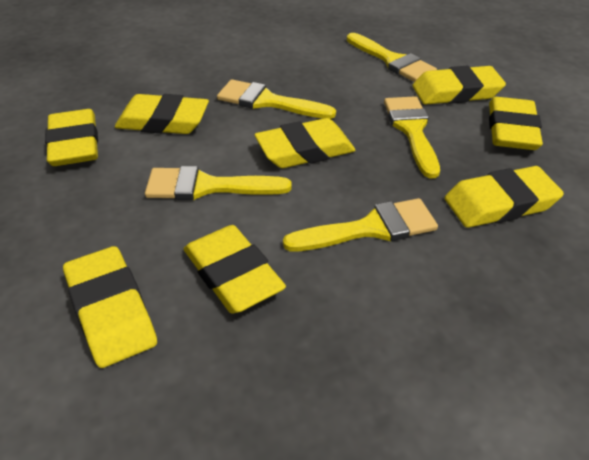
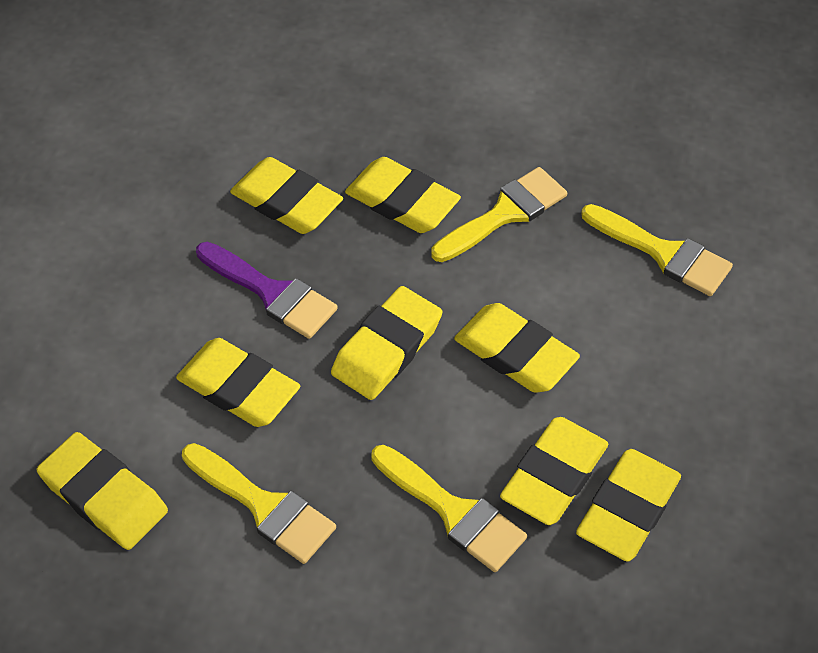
purple brush: none = 0 -> [196,242,338,339] = 1
yellow brush: [145,166,292,200] [217,79,336,119] [283,198,438,252] [347,33,437,82] [384,96,440,179] = 5 -> [182,443,336,564] [371,445,527,572] [431,167,567,262] [581,204,733,296] = 4

